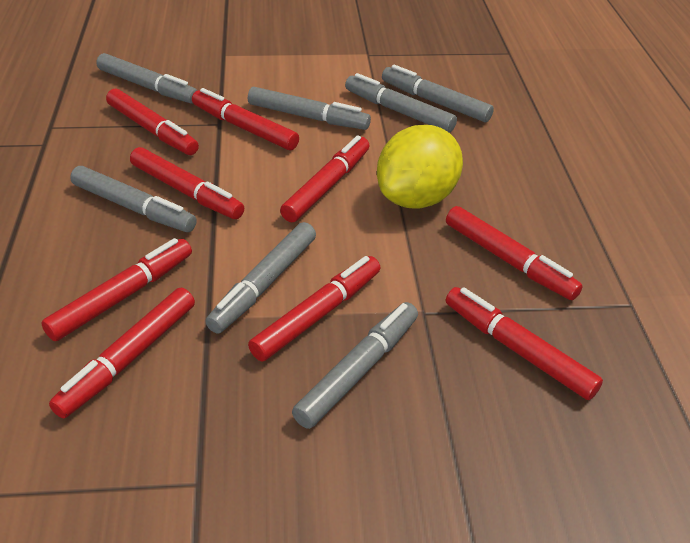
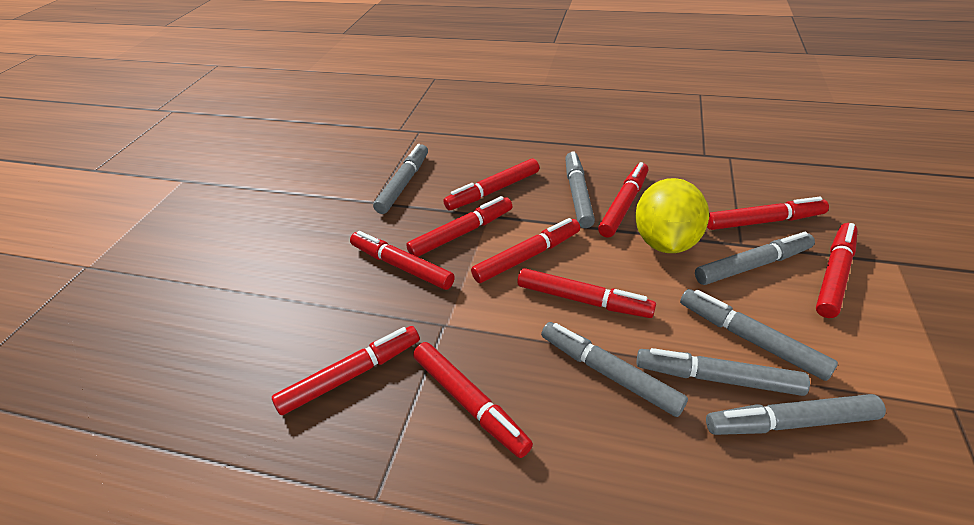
red marker: [41,238,192,341] [49,288,195,418] [106,89,199,155] [130,147,244,219] [192,88,299,150] [248,256,380,361] [280,135,369,222] [446,206,583,300] [446,287,603,400] = 9 -> [272,326,420,415] [350,231,455,290] [406,196,512,257] [413,342,533,458] [443,158,539,210] [471,218,580,283] [517,268,656,318] [598,162,648,238] [707,197,829,230] [816,223,858,318] = 10

